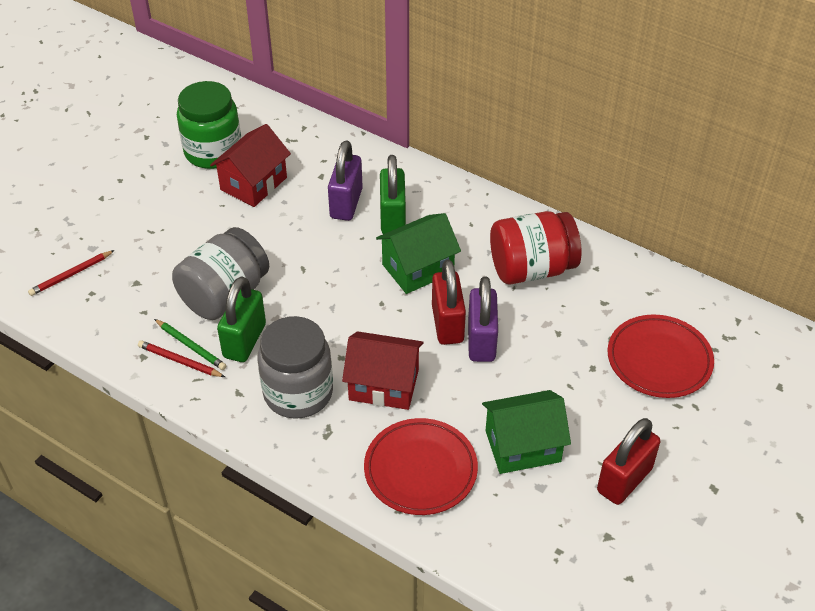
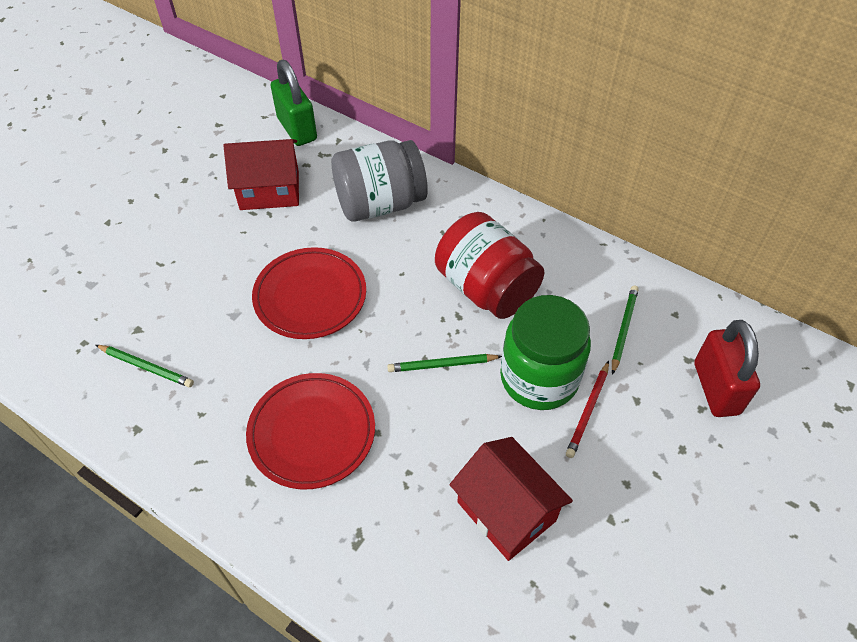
green house: [376,213,461,294] [482,390,571,474] = 2 -> none = 0
green padlock: [217,276,266,362] [380,155,406,234] = 2 -> [271,60,317,146] = 1
green pencil: [154,319,227,370] = 1 -> [96,345,194,388] [387,354,502,372] [612,286,639,375] = 3
grey jar: [172,227,269,320] [258,316,333,419] = 2 -> [332,140,428,222] = 1
purple padlock: [328,140,363,221] [468,276,498,362] = 2 -> none = 0
red padlock: [432,260,466,345] [597,418,660,505] = 2 -> [694,320,760,417] = 1
red pencil: [28,250,115,296] [138,340,225,377] = 2 -> [566,361,609,458] = 1

